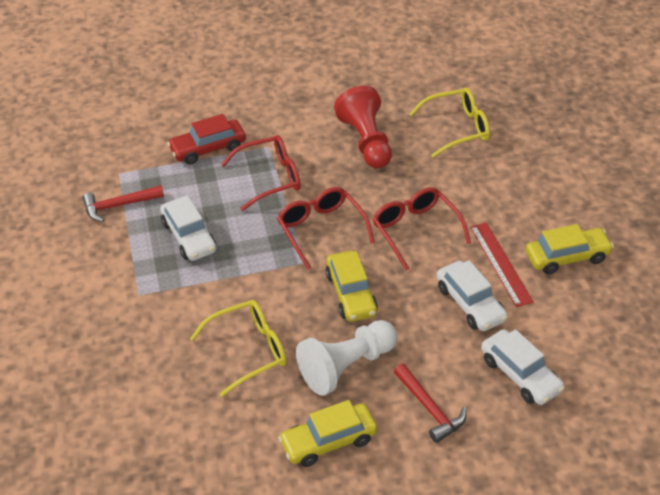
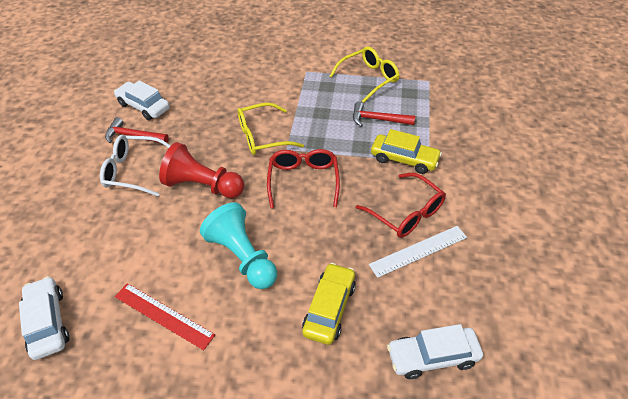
red car: [167,114,246,165] = 1 -> none = 0
red glasses: [221,135,301,211] [277,187,375,270] [373,187,471,271] = 3 -> [267,149,340,208] [356,173,446,238] = 2
turquoise pawn: none = 0 -> [200,202,277,289] = 1
white glasses: none = 0 -> [100,135,170,196] = 1
white pawn: [296,320,397,396] = 1 -> none = 0
white ruler: none = 0 -> [369,226,467,278] = 1
yellow car: [278,400,377,467] [325,251,378,322] [526,224,614,274] = 3 -> [302,263,356,345] [371,129,442,174] = 2

